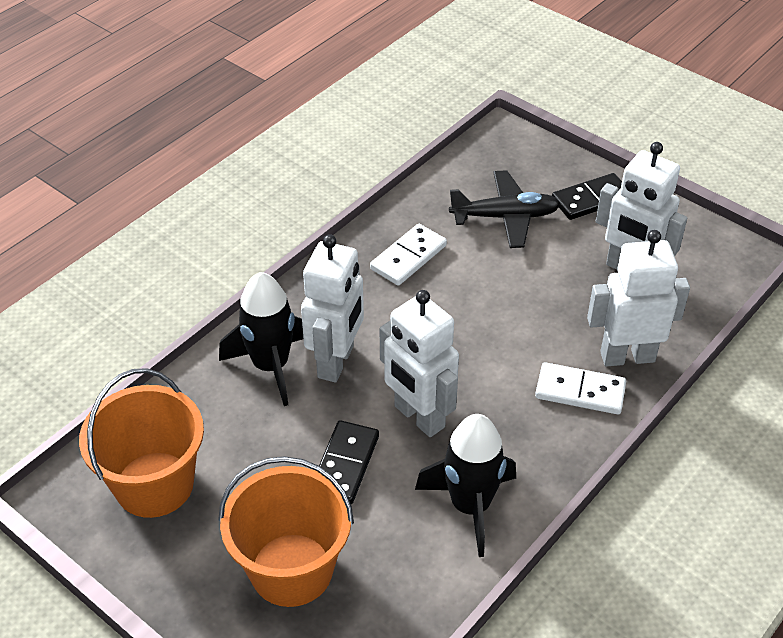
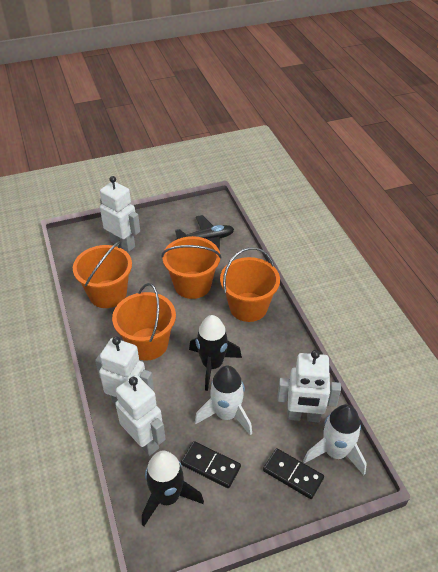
orange bucket: [79,368,204,518] [218,456,354,607] = 2 -> [73,241,132,308] [112,283,176,360] [162,236,222,299] [220,247,280,322] = 4
white domino: [370,224,447,285] [535,362,626,414] = 2 -> none = 0
white rocket: none = 0 -> [195,366,252,436] [303,404,367,475] = 2

